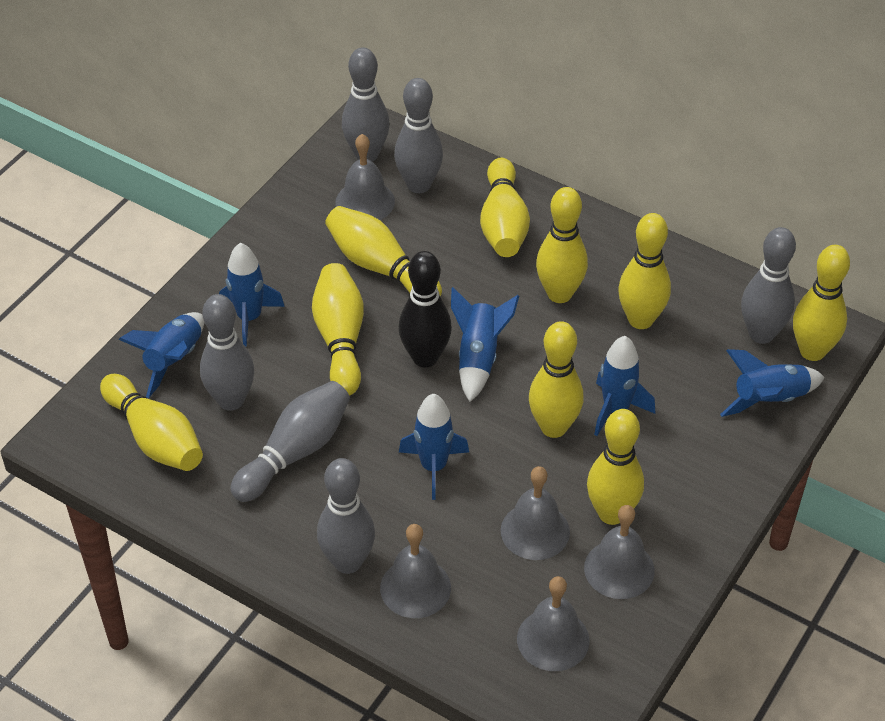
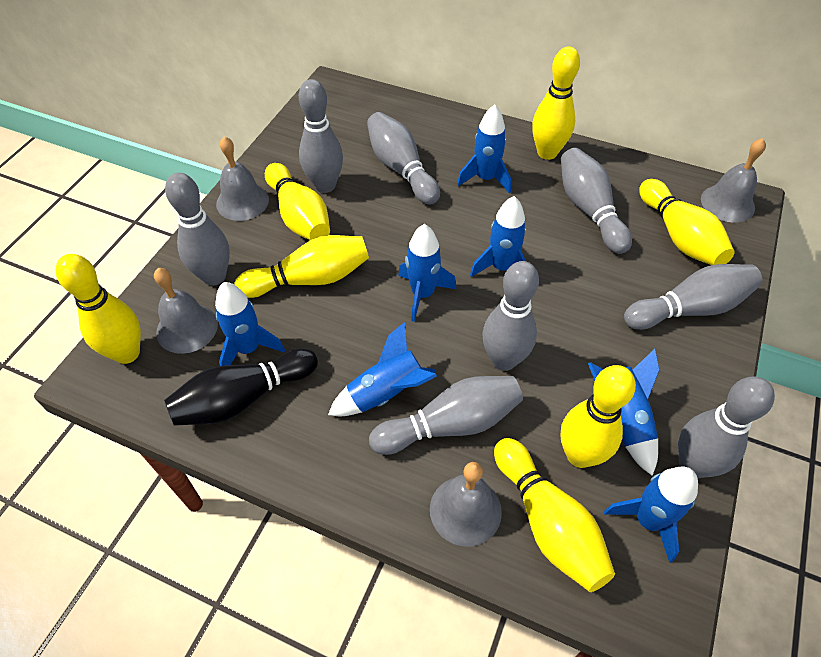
blue rocket: [118,312,204,398] [219,243,285,347] [399,394,469,500] [451,287,519,402] [594,336,655,436] [720,349,825,417] = 6 -> [215,282,285,366] [328,322,437,416] [398,224,457,322] [457,105,511,194] [470,196,526,277] [588,349,659,476] [604,467,698,563] = 7
grey bell: [335,134,395,220] [380,524,451,618] [501,466,570,560] [517,576,590,671] [584,505,655,599] = 5 -> [154,268,218,354] [216,136,269,221] [430,462,502,547] [701,138,766,223] = 4
grey bowling pin: [200,294,254,411] [230,381,350,502] [317,458,375,574] [342,47,390,162] [394,78,443,193] [741,227,796,344] = 6 -> [165,173,230,286] [299,79,343,193] [367,112,440,205] [369,376,523,455] [482,261,539,371] [561,148,632,254] [624,264,763,330] [678,376,775,478] = 8
yellow bowling pin: [100,374,203,471] [312,263,364,396] [325,206,442,296] [480,158,530,257] [529,321,583,438] [536,187,588,303] [587,409,644,525] [618,213,671,329] [793,245,850,361] = 9 -> [56,254,141,364] [234,235,369,298] [265,163,330,240] [494,438,615,592] [532,46,580,160] [560,365,636,468] [639,179,735,265] = 7

